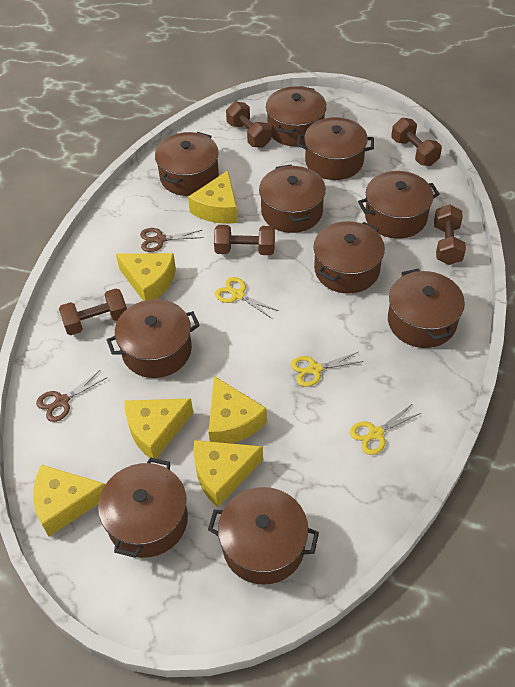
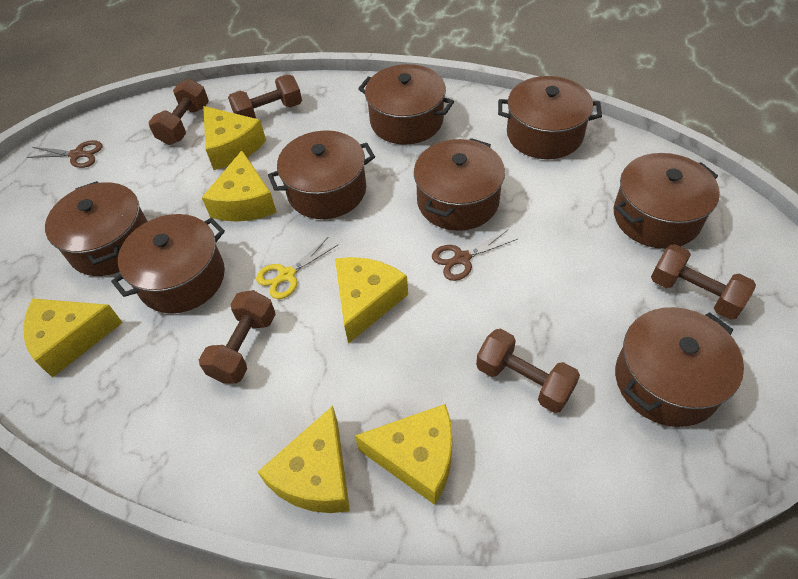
brown pot: [98,457,188,558] [107,299,200,378] [155,132,219,196] [208,487,319,585] [259,165,326,233] [266,86,327,147] [297,117,374,180] [314,221,385,294] [358,171,440,239] [388,268,465,348] = 10 -> [45,181,148,276] [111,214,225,313] [268,130,375,219] [358,64,454,145] [414,138,505,231] [498,76,602,159] [614,153,720,249] [615,307,744,427] = 8
yellow scissors: [215,277,279,319] [291,352,364,387] [350,404,421,455] = 3 -> [256,237,338,299] = 1

